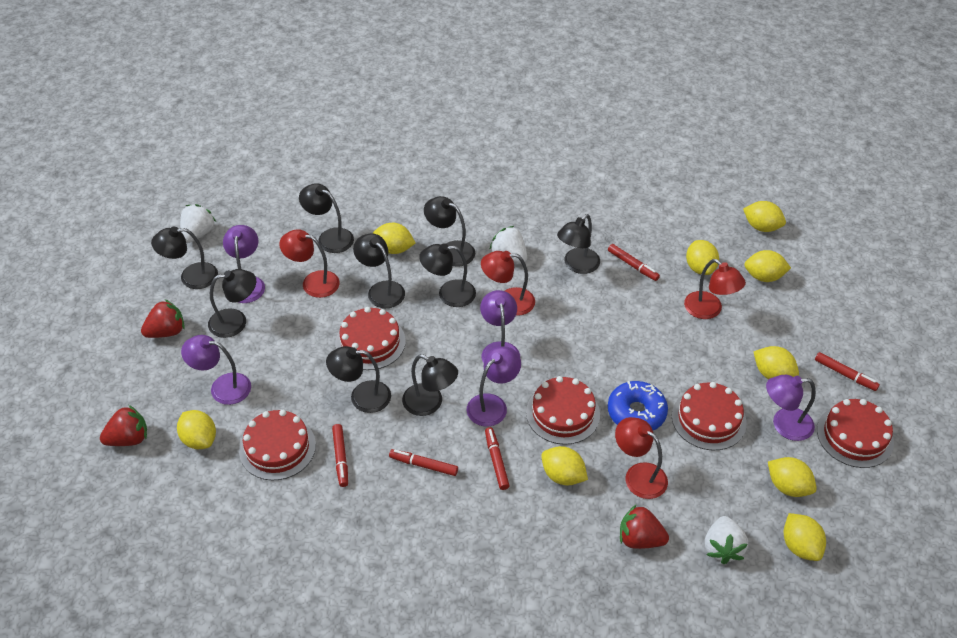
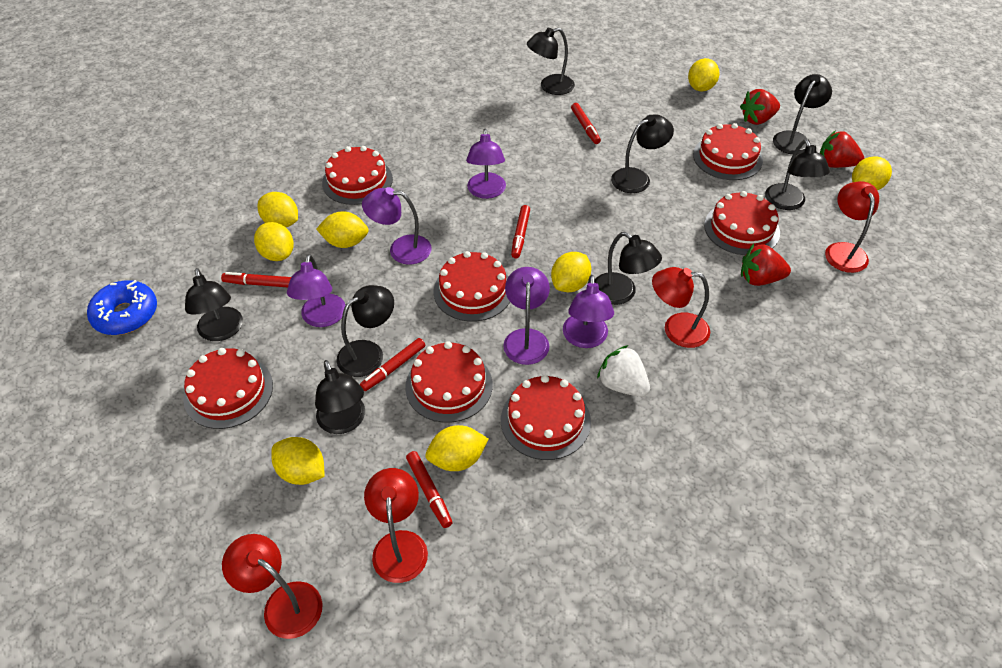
black lamp: [151,227,218,289] [208,269,256,338] [299,183,354,253] [326,346,391,413] [353,233,405,308] [402,354,458,416] [419,243,476,307] [424,196,475,267] [557,214,600,274] = 9 -> [185,268,243,341] [315,360,365,434] [336,285,394,377] [527,28,575,95] [595,232,662,305] [611,114,674,193] [765,139,830,210] [773,74,832,155] = 8
red cake: [239,410,316,480] [335,307,406,370] [526,376,600,445] [672,382,747,450] [817,399,894,468] = 5 -> [183,348,273,429] [322,146,393,205] [405,341,493,423] [434,251,510,322] [501,375,591,460] [693,123,763,180] [704,191,780,255] = 7
white strawberry: [180,204,216,243] [489,226,527,264] [705,516,748,564] = 3 -> [597,345,650,397] = 1
yellow lemon: [177,410,216,449] [373,223,415,254] [541,446,588,486] [686,240,719,275] [743,201,786,232] [744,250,791,282] [753,346,799,379] [768,457,817,497] [784,513,826,561] = 9 -> [254,222,294,261] [258,192,298,227] [271,437,324,485] [316,211,369,248] [426,425,488,471] [551,252,591,292] [688,58,719,92] [852,156,892,190] = 8

